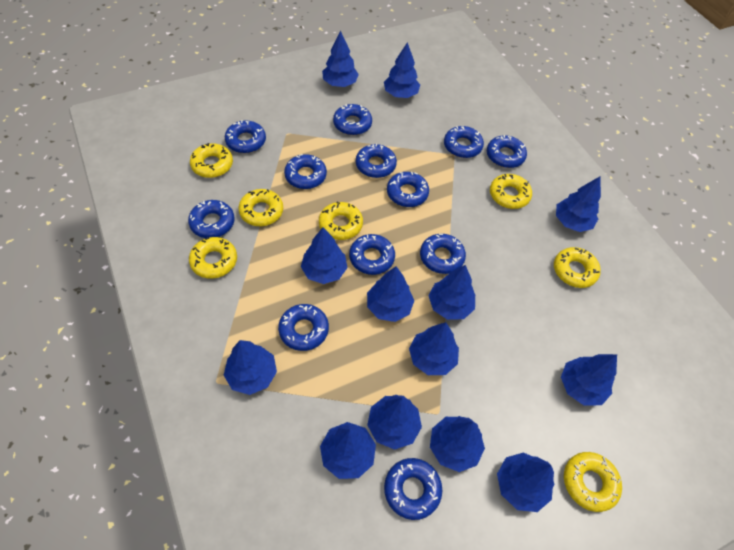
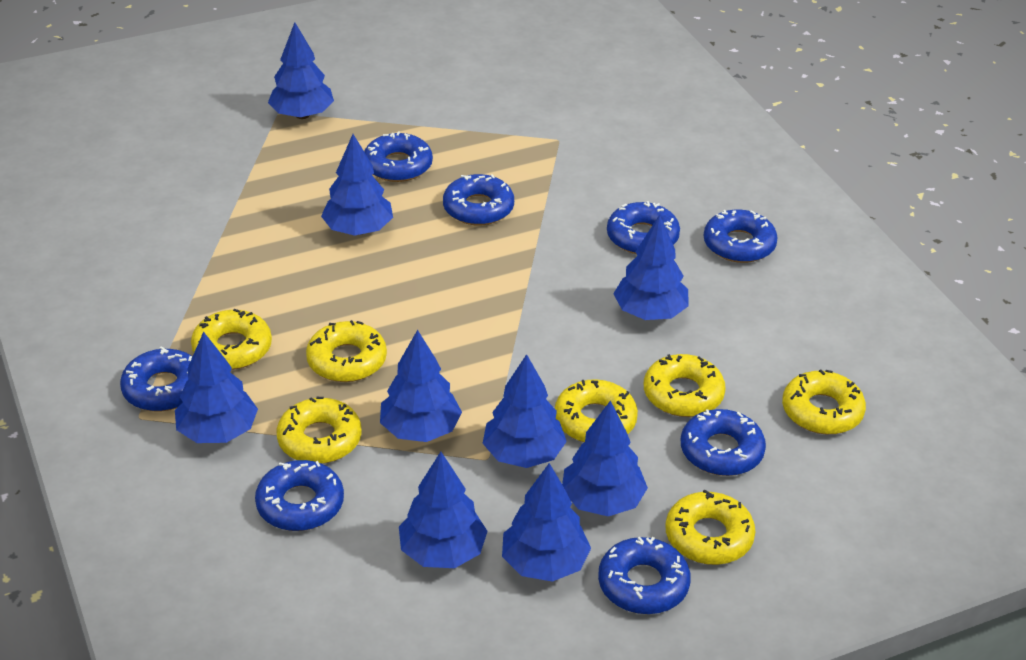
blue donut: [188,200,235,238] [225,120,266,153] [278,304,329,351] [284,154,327,189] [333,104,372,135] [349,234,395,275] [356,144,397,178] [384,458,442,520] [387,172,429,207] [420,234,466,274] [444,126,484,158] [487,135,527,168] = 12 -> [120,346,193,411] [255,460,344,531] [364,132,433,182] [443,174,514,225] [598,537,691,614] [607,201,680,254] [681,409,766,476] [704,210,778,263] = 8
blue tree: [224,340,277,395] [301,227,348,284] [320,422,376,479] [322,31,359,87] [367,266,414,322] [367,395,422,450] [384,42,420,98] [409,322,459,375] [429,265,475,320] [430,416,485,472] [497,452,554,512] [556,177,601,232] [561,354,617,406] = 13 -> [175,331,258,443] [268,22,334,119] [321,134,393,236] [380,330,462,442] [399,452,488,568] [483,354,567,468] [502,463,591,582] [562,401,648,516] [613,215,689,320] = 9

